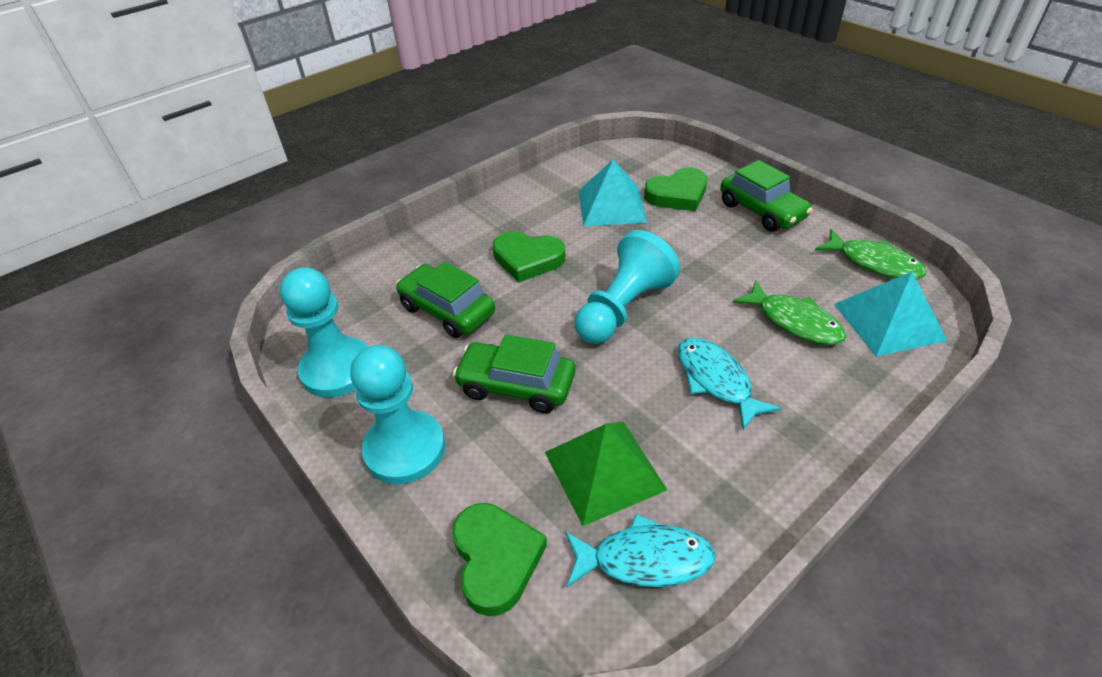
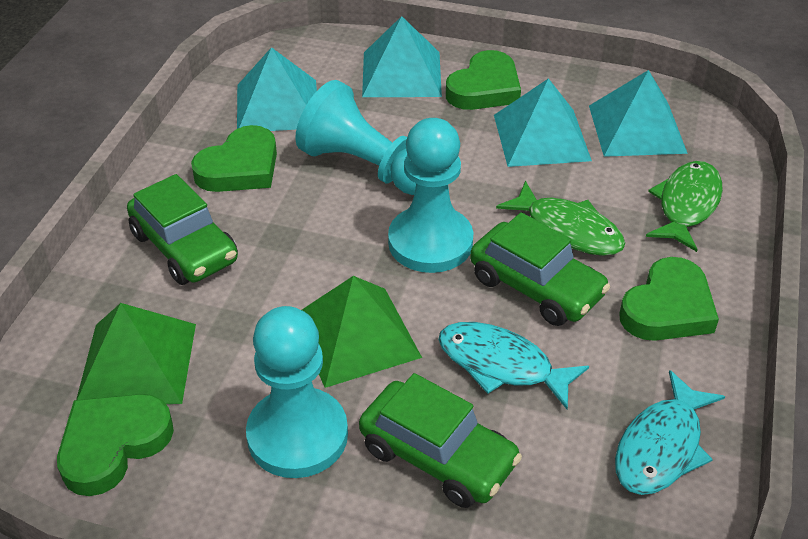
green heart: [452,503,547,616] [492,231,565,283] [644,167,707,211] = 3 -> [57,394,174,496] [191,125,277,192] [446,50,521,110] [619,257,719,341] = 4
green pyramid: [545,422,667,526] = 1 -> [76,303,196,404] [302,276,422,388] = 2
turquoise pyramid: [579,159,647,226] [834,272,947,357] = 2 -> [237,47,317,131] [362,16,442,97] [494,78,592,167] [589,70,688,157] = 4

